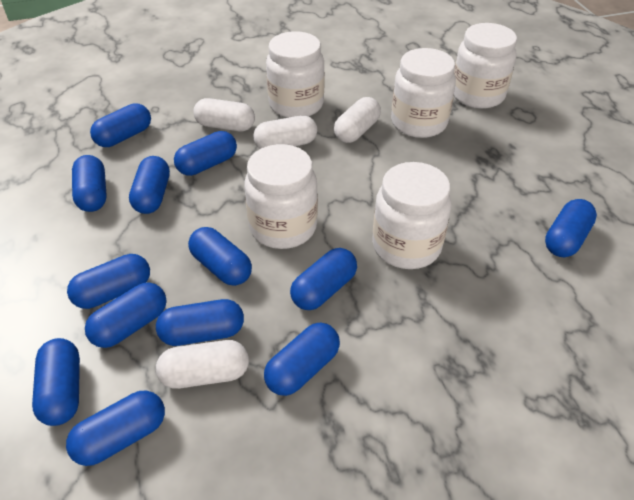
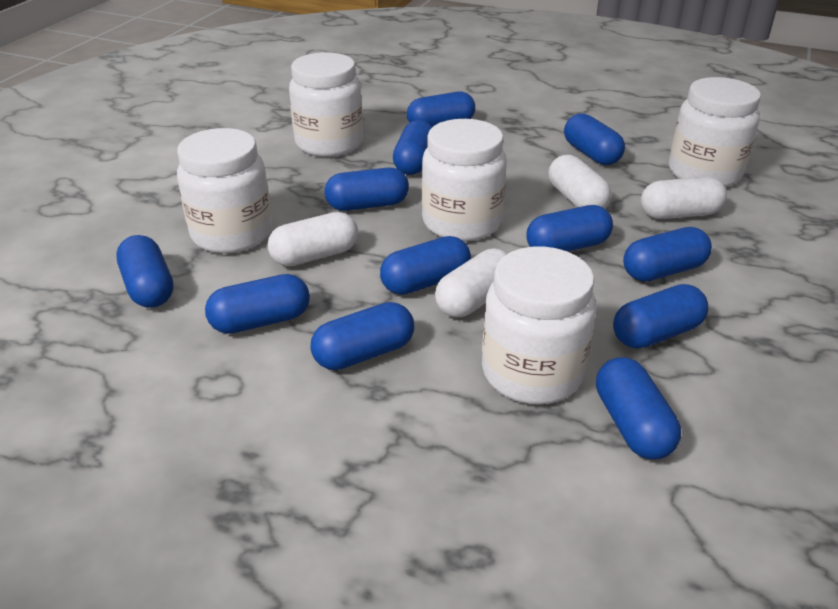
blue capsule: [32,338,80,426] [66,391,165,466] [67,254,150,309] [72,155,107,212] [85,282,166,348] [90,103,151,147] [129,156,170,214] [156,299,244,346] [174,131,237,176] [188,227,252,286] [264,323,340,396] [290,248,357,310] [545,199,597,257] = 13 -> [116,235,173,308] [205,274,310,334] [311,302,414,370] [325,167,409,211] [380,236,471,295] [393,120,432,175] [407,91,475,127] [527,205,613,252] [564,113,625,165] [596,357,681,460] [613,284,708,349] [623,227,712,282] = 12

